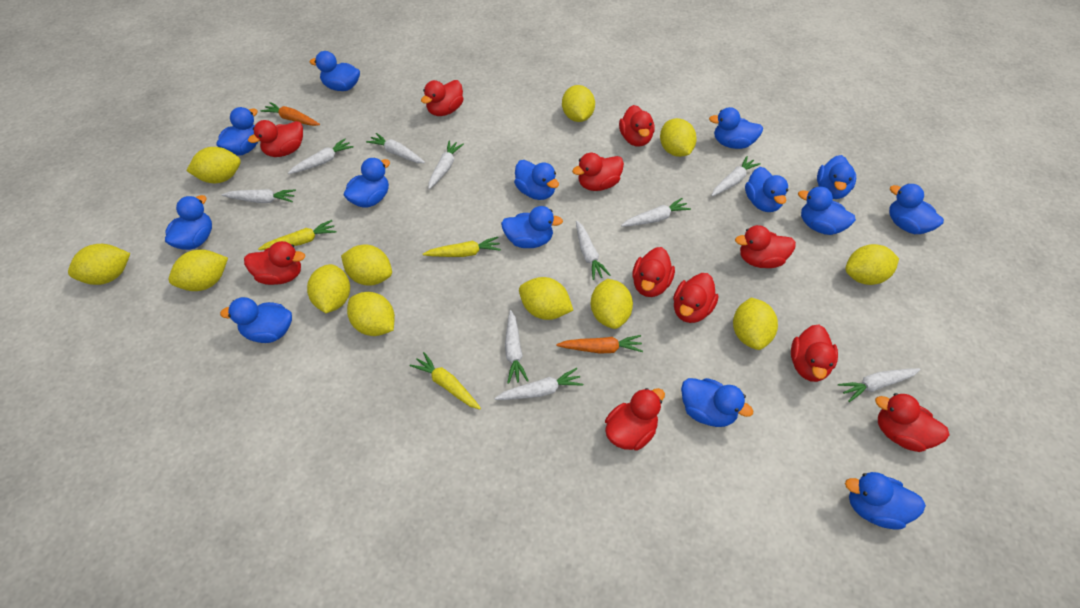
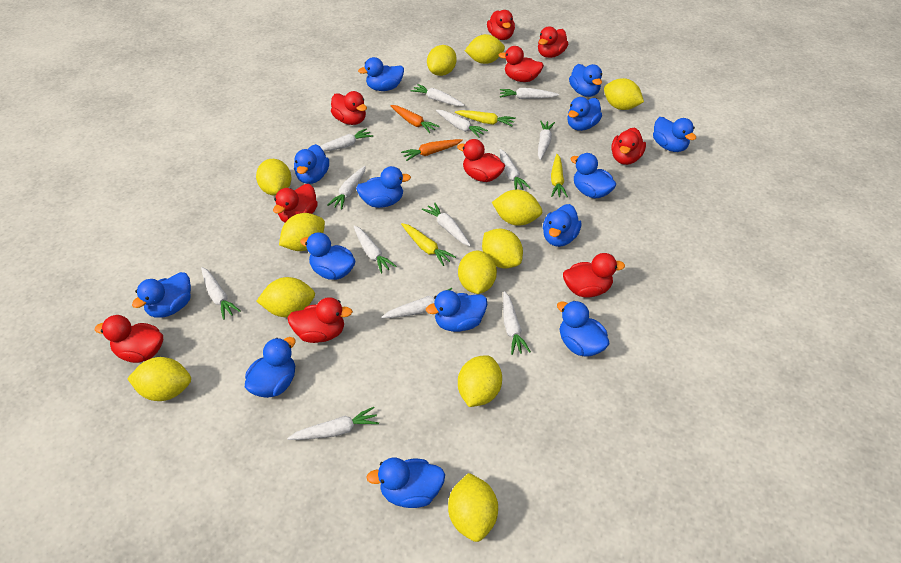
red duck: [244,241,305,285] [248,120,303,157] [421,80,463,116] [572,153,624,191] [605,388,665,451] [619,105,655,147] [632,247,675,297] [673,273,718,323] [735,225,796,268] [791,325,838,382] [875,393,949,452] = 11 -> [95,315,163,363] [273,184,318,222] [288,297,353,343] [331,91,367,125] [457,139,505,182] [487,10,515,40] [499,46,544,82] [538,26,568,58] [563,253,625,298] [611,128,646,165] = 10
white carrot: [221,189,296,203] [288,139,354,174] [366,133,425,163] [428,140,464,189] [494,368,583,400] [505,310,528,384] [576,221,610,280] [621,198,691,226] [711,156,761,196] [838,368,921,402] = 10 -> [201,267,241,320] [287,407,379,440] [320,128,373,152] [327,166,366,210] [354,225,397,274] [381,288,452,318] [410,84,465,106] [422,202,471,246] [436,110,488,138] [499,149,530,190] [500,88,559,99] [503,291,531,355] [538,121,555,160] = 13

